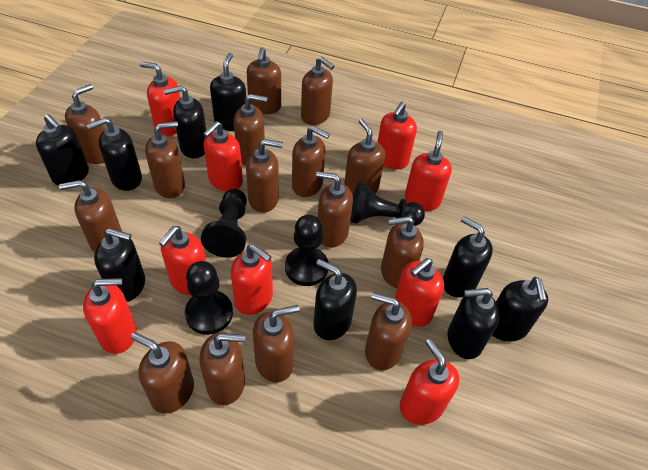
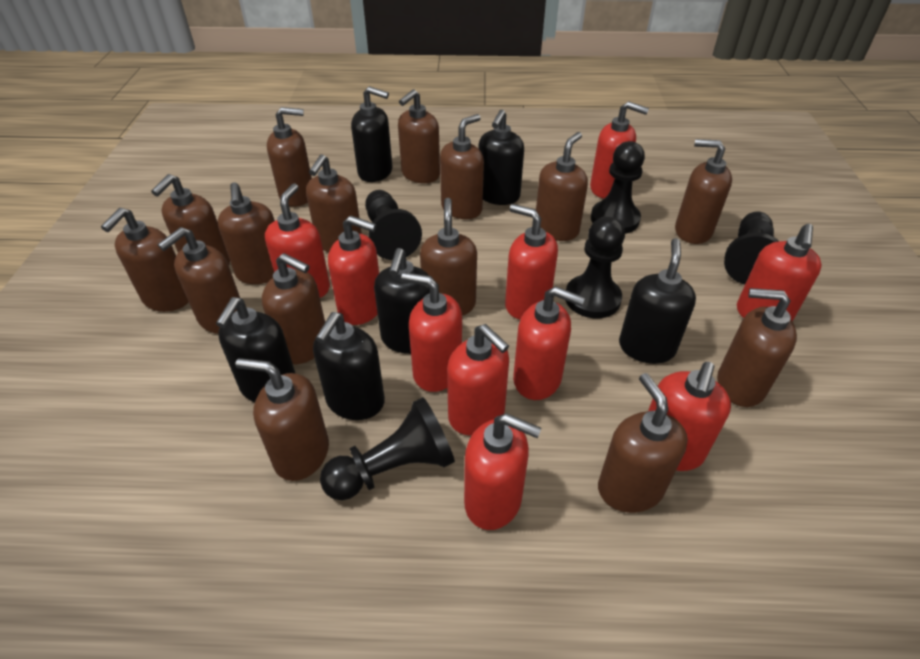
black pawn: [185,261,233,335] [201,189,247,258] [285,214,329,286] [350,182,425,226] = 4 -> [320,397,455,500] [365,190,422,260] [566,217,625,318] [591,141,645,234] [724,212,779,284] = 5
black soap dispenser: [36,114,89,186] [86,118,142,191] [94,228,145,302] [164,86,206,158] [210,53,246,131] [313,259,357,340] [443,216,493,297] [447,288,500,359] [492,277,548,342] = 9 -> [216,297,295,402] [313,312,385,420] [351,86,393,182] [374,248,430,354] [478,110,524,205] [619,238,696,364] = 6
red soap dispenser: [83,278,137,354] [140,62,180,136] [159,226,206,295] [203,121,243,191] [231,244,273,315] [377,102,417,169] [395,258,444,327] [400,339,459,425] [405,131,452,211] = 9 -> [265,183,330,298] [328,215,379,325] [401,272,462,392] [447,324,509,436] [464,413,541,530] [505,204,558,319] [513,286,585,400] [590,101,649,199] [648,362,731,471] [737,224,822,321] = 10

